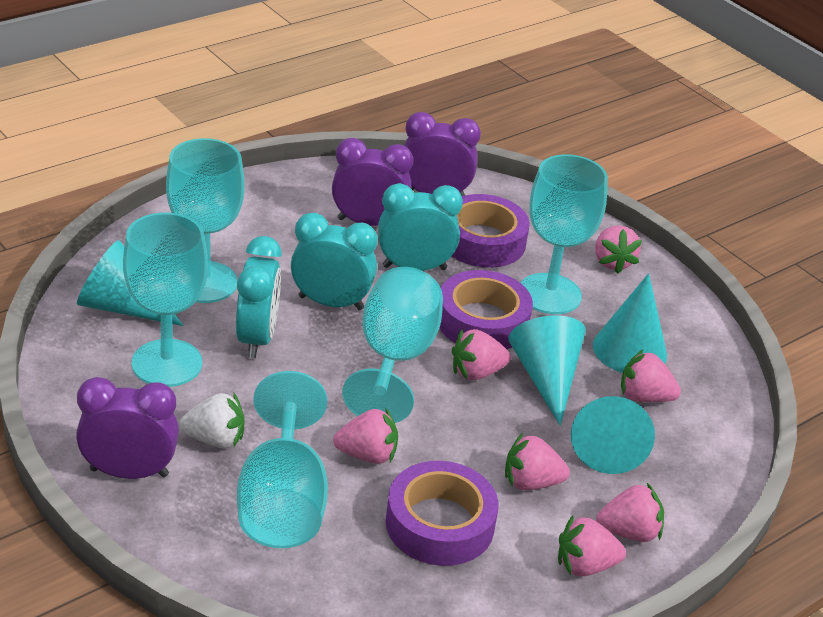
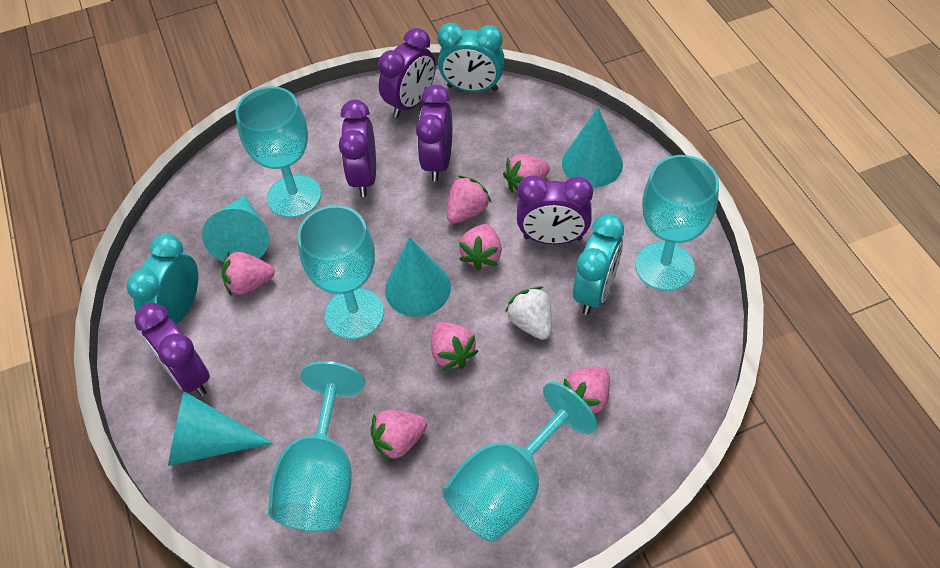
purple clock: [76,377,179,479] [332,138,413,226] [404,112,481,196] = 3 -> [135,303,210,396] [339,100,376,197] [378,28,436,118] [416,85,452,182] [517,175,593,244] = 5
purple tape: [386,461,499,566] [440,270,533,349] [452,194,530,268] = 3 -> none = 0

